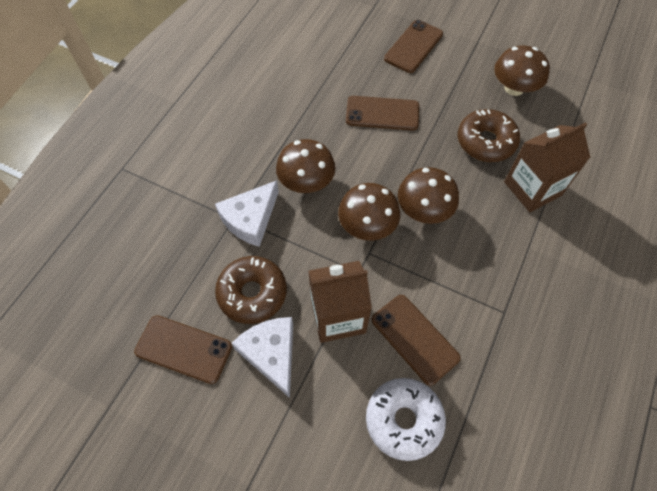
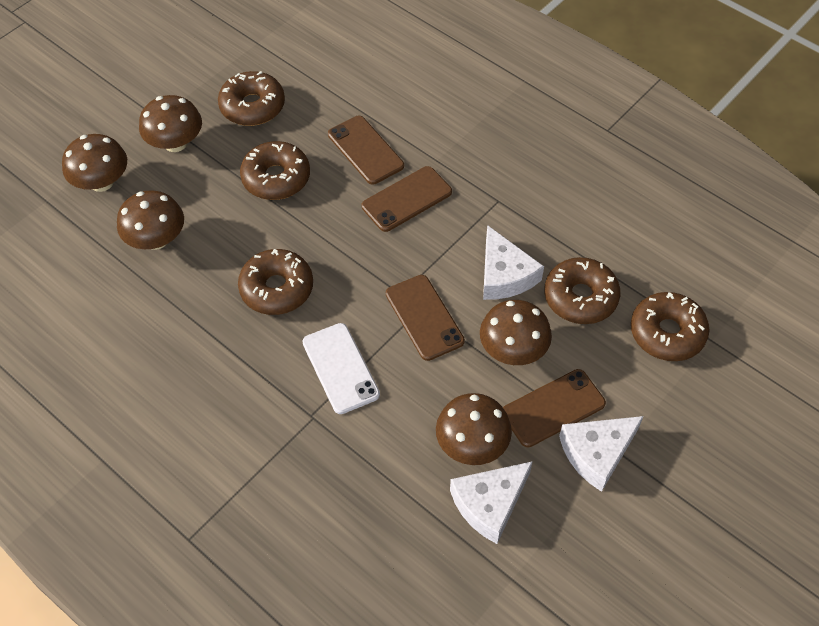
brown carton: [308,261,372,343] [504,122,590,212] = 2 -> none = 0
brown donut: [215,256,287,324] [458,109,520,162] = 2 -> [218,71,285,126] [238,249,313,315] [240,141,310,200] [544,257,620,324] [631,292,710,361] = 5
brown mushroom: [276,139,336,193] [338,183,400,241] [398,167,459,224] [494,45,550,96] = 4 -> [62,134,127,192] [117,190,184,250] [139,95,202,152] [436,393,512,465] [480,300,552,365] = 5
white cheese: [215,180,279,247] [232,317,293,398] = 2 -> [450,461,533,544] [483,225,544,300] [559,416,644,492] = 3
white donut: [366,378,446,461] = 1 -> none = 0
white phone: none = 0 -> [302,323,380,414] = 1

